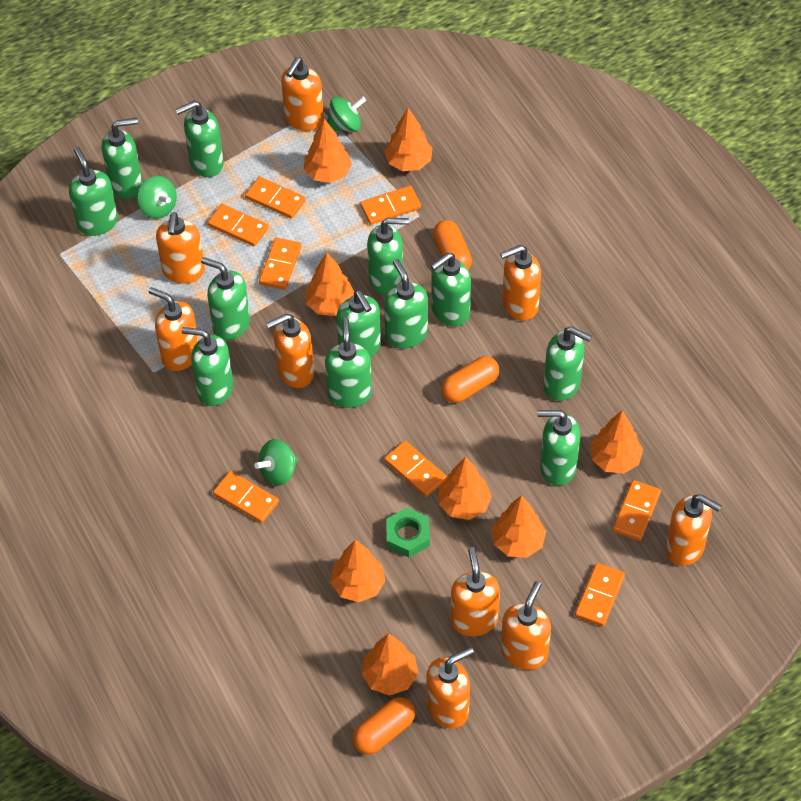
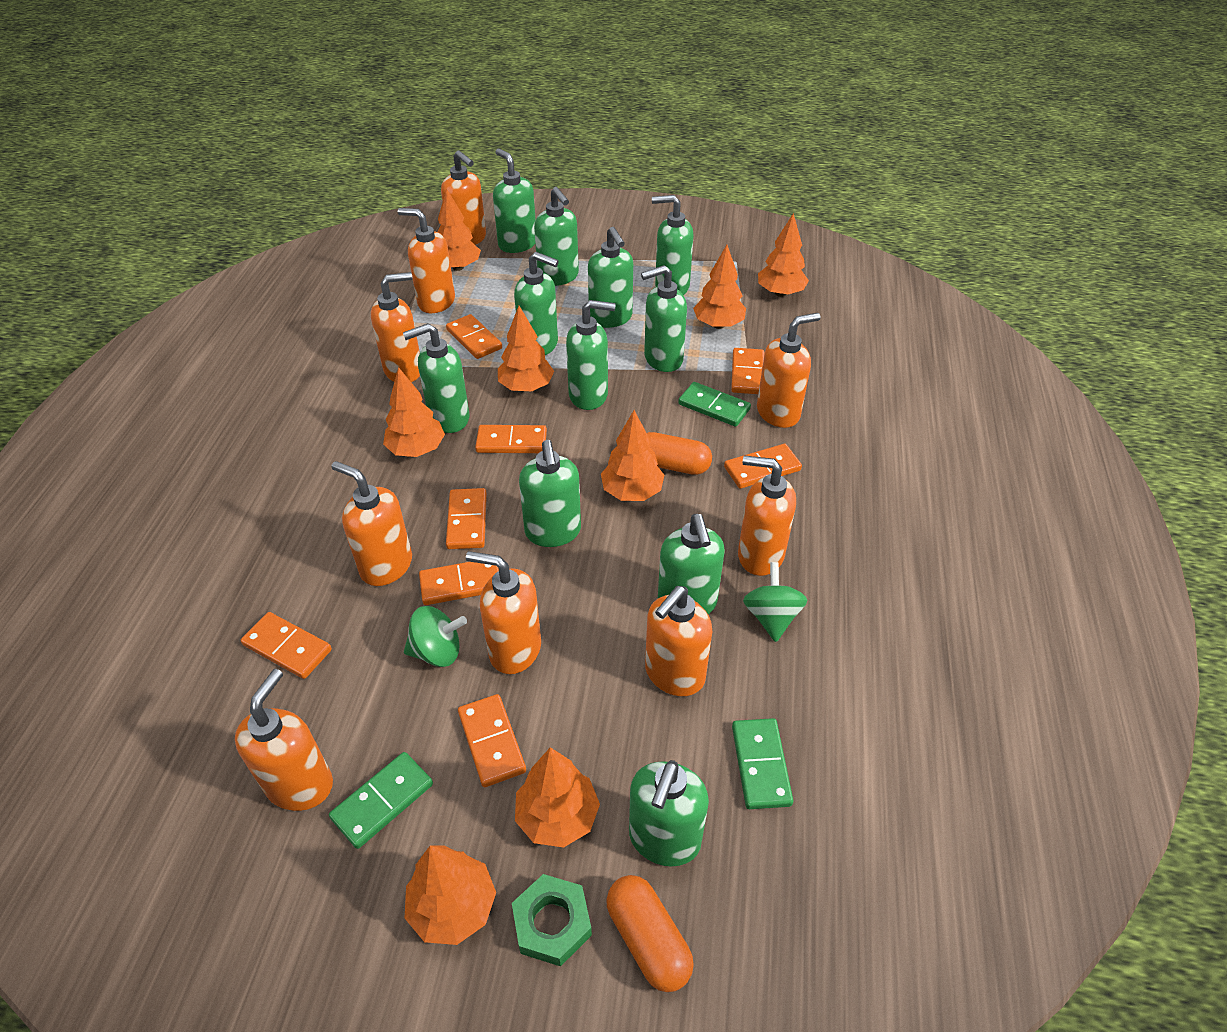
green domino: none = 0 -> [329,752,433,849] [678,382,751,427] [732,718,793,809] = 3
green soap dispenser: [69,147,118,236] [102,118,143,199] [175,101,224,177] [181,327,233,406] [201,257,250,341] [325,317,372,408] [336,290,381,358] [367,218,409,295] [384,259,428,349] [431,253,471,326] [537,410,580,486] [544,326,592,401] = 12 -> [403,323,469,433] [493,149,536,253] [514,252,559,355] [519,440,581,547] [534,187,579,286] [566,300,616,410] [588,227,633,328] [629,760,709,866] [641,265,687,372] [652,195,693,295] [658,514,725,615] = 11
green spinning top: [137,176,177,219] [254,439,298,486] [327,96,366,132] = 3 -> [404,606,467,667] [743,562,807,642] = 2
orange capsule: [352,697,415,755] [433,220,472,270] [441,356,499,403] = 3 -> [606,875,694,992] [647,432,712,475] = 2

